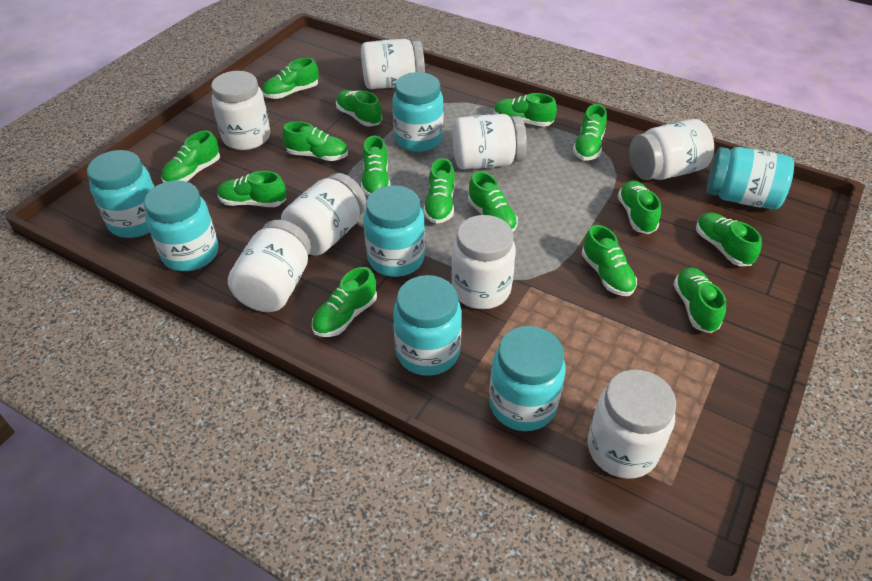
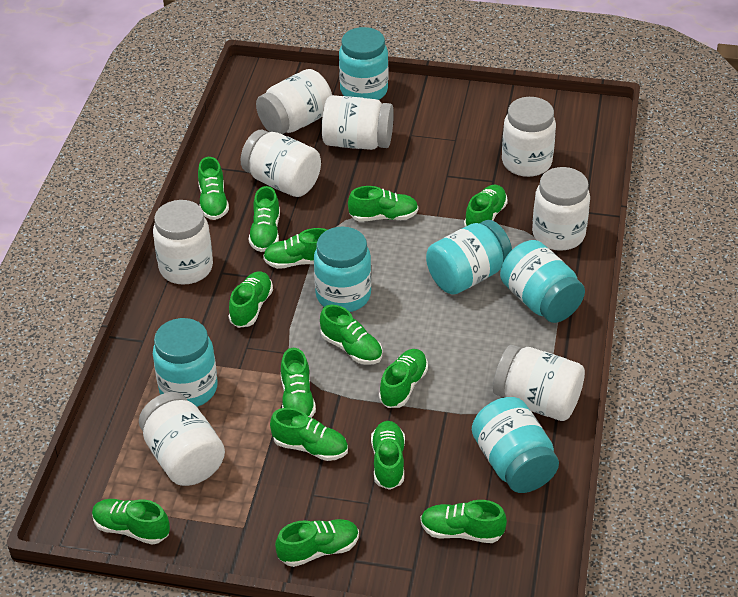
green shoe: [161,131,220,183] [217,171,286,207] [262,58,319,99] [282,121,348,161] [312,267,377,337] [336,90,382,127] [361,135,390,196] [423,158,455,224] [468,171,518,232] [494,93,557,127] [573,104,607,160] [582,225,637,296] [618,181,661,234] [674,267,726,333] [696,212,762,266] = 15 -> [92,499,170,545] [198,157,229,220] [229,271,273,328] [249,186,280,252] [263,228,327,269] [270,408,348,461] [275,519,359,567] [281,348,316,418] [320,305,382,365] [348,186,419,222] [371,421,405,490] [379,349,428,408] [420,500,507,543] [464,185,508,227] = 14
turquoise jar: [87,150,154,238] [144,180,218,271] [364,185,425,277] [393,72,443,152] [393,275,462,376] [489,326,566,431] [706,147,794,210] = 7 -> [153,318,218,407] [314,227,371,312] [339,27,388,100] [426,220,512,294] [472,397,559,493] [500,240,585,323] = 6

